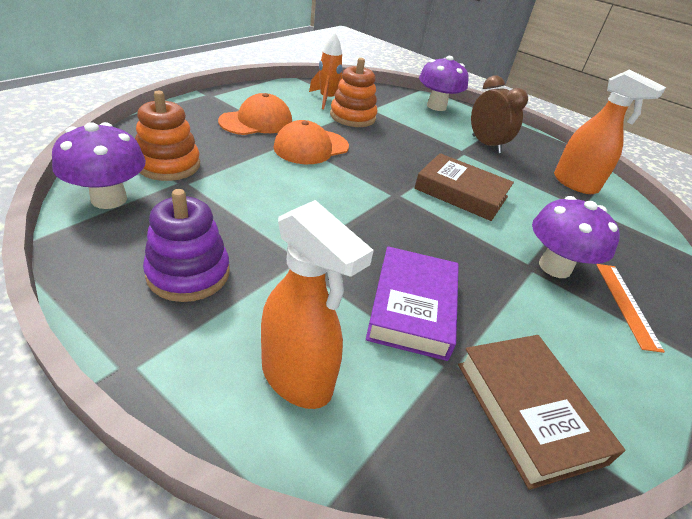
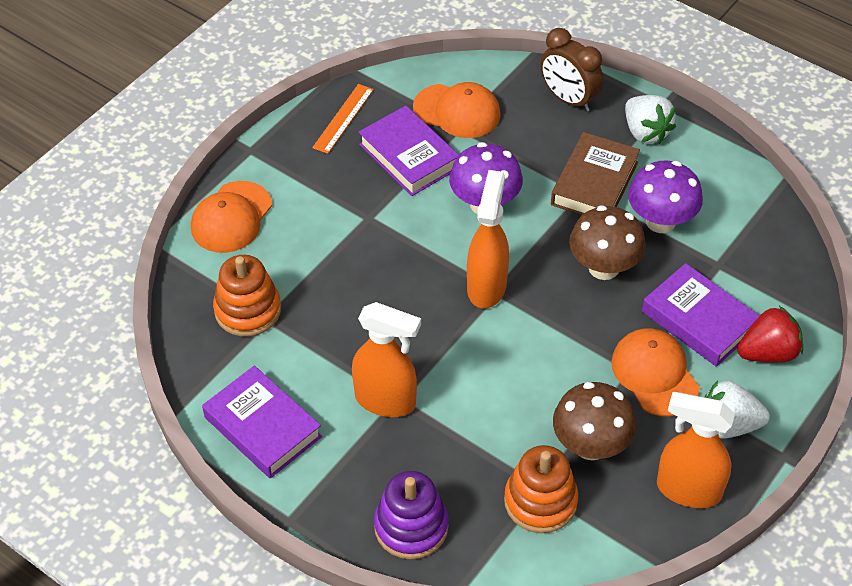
brown book: [414,153,514,221] [458,335,625,490] = 2 -> [551,132,640,215] = 1
brown mushroom: none = 0 -> [553,382,636,461] [569,205,646,280] = 2
orange cap: [218,93,292,135] [273,120,349,164] = 2 -> [191,181,272,253] [413,82,500,138] [611,328,700,416] = 3
orange rocket: [309,32,343,109] = 1 -> none = 0
orange spray bottle: [261,200,374,409] [554,69,666,194] = 2 -> [352,302,421,417] [467,170,509,309] [657,392,735,508] = 3
purple book: [366,246,459,361] = 1 -> [202,366,322,479] [359,106,459,196] [642,263,760,367] = 3
purple mushroom: [52,122,146,209] [419,56,469,111] [532,196,620,278] = 3 -> [449,142,523,214] [628,160,703,233] = 2
red strawberry: none = 0 -> [737,306,803,362] = 1
white strawberry: none = 0 -> [625,95,676,144] [705,380,770,439] = 2

